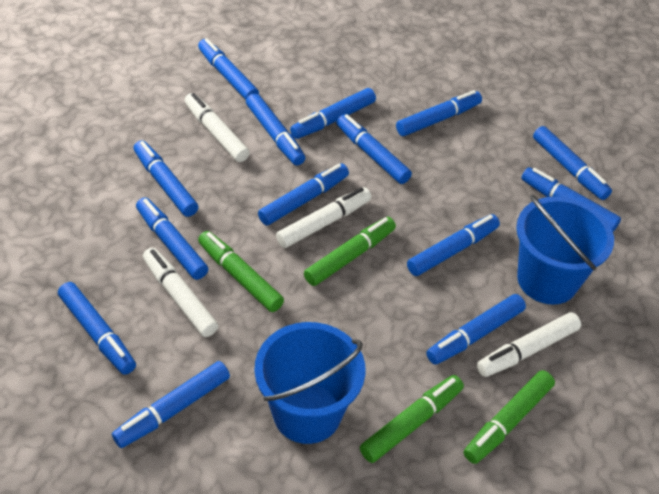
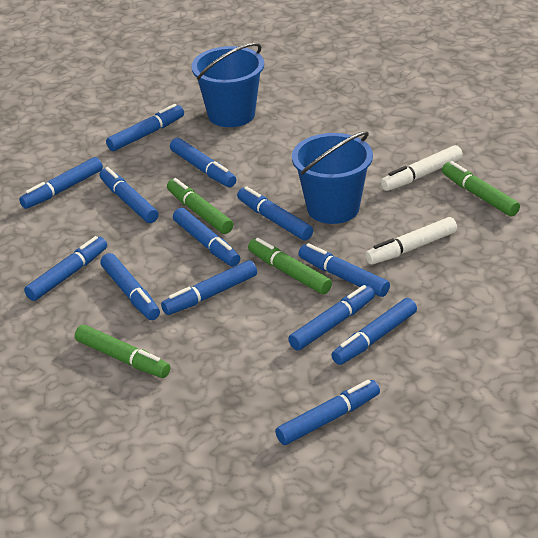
blue marker: [58,282,136,375] [112,361,230,448] [133,140,198,217] [136,197,208,280] [198,38,259,100] [246,93,305,166] [258,164,349,226] [290,88,376,139] [336,114,412,184] [396,90,482,136] [407,214,500,276] [426,294,526,365] [521,168,621,231] [533,126,612,200] = 14 -> [19,157,103,209] [24,236,107,301] [99,167,159,223] [100,253,160,320] [106,104,184,151] [161,260,257,315] [170,138,237,187] [173,208,240,267] [237,186,313,241] [275,380,380,445] [288,285,375,351] [298,243,390,297] [331,298,417,365] = 13
white marker: [143,248,218,337] [184,93,250,162] [276,187,371,248] [477,312,581,377] = 4 -> [365,217,457,265] [381,145,463,191] = 2

